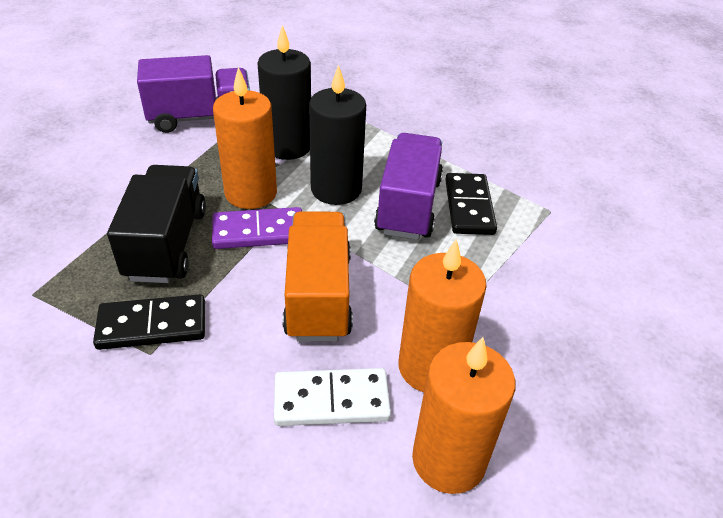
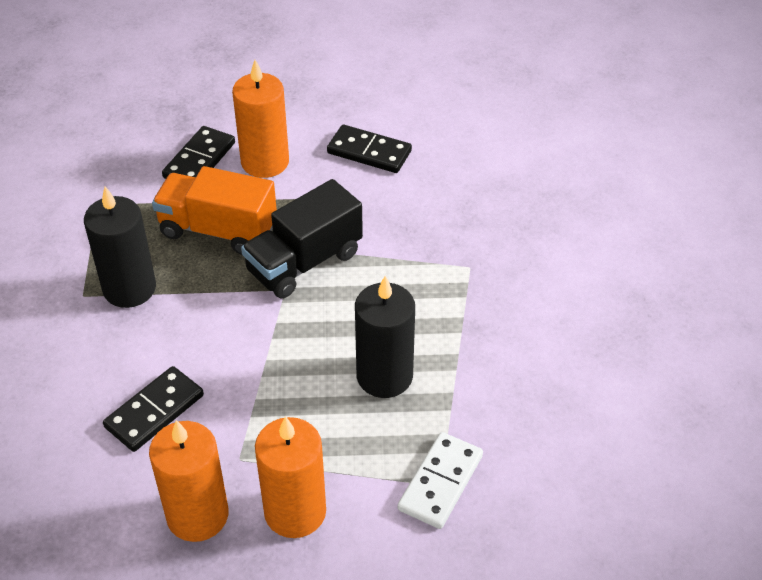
black domino: [93,294,205,350] [445,173,497,235] = 2 -> [103,366,204,452] [162,126,235,179] [327,125,412,173] = 3
purple domino: [212,207,302,249] = 1 -> none = 0
purple truck: [137,55,250,133] [374,133,443,240] = 2 -> none = 0

